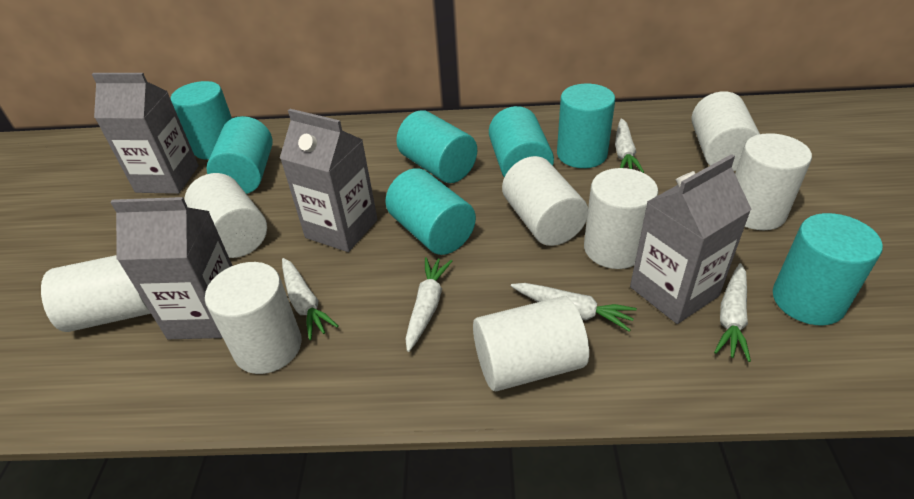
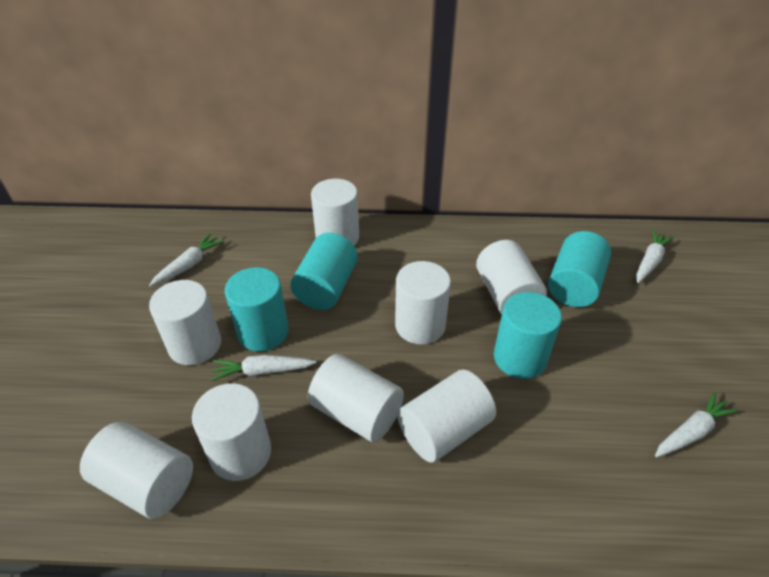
grey carton: [92,73,199,194] [110,197,232,339] [280,109,378,252] [630,154,752,324] = 4 -> none = 0
turquoise cylinder: [171,81,232,160] [206,116,273,194] [386,168,476,255] [397,110,477,183] [489,106,554,177] [557,84,615,168] [773,213,883,325] = 7 -> [225,267,289,352] [290,233,358,310] [494,292,562,379] [548,231,611,307] = 4
white carrot: [282,258,338,340] [405,257,452,352] [511,283,637,332] [615,118,644,173] [714,263,751,362] = 5 -> [149,233,224,287] [211,355,316,381] [636,230,674,283] [655,392,738,457] = 4

